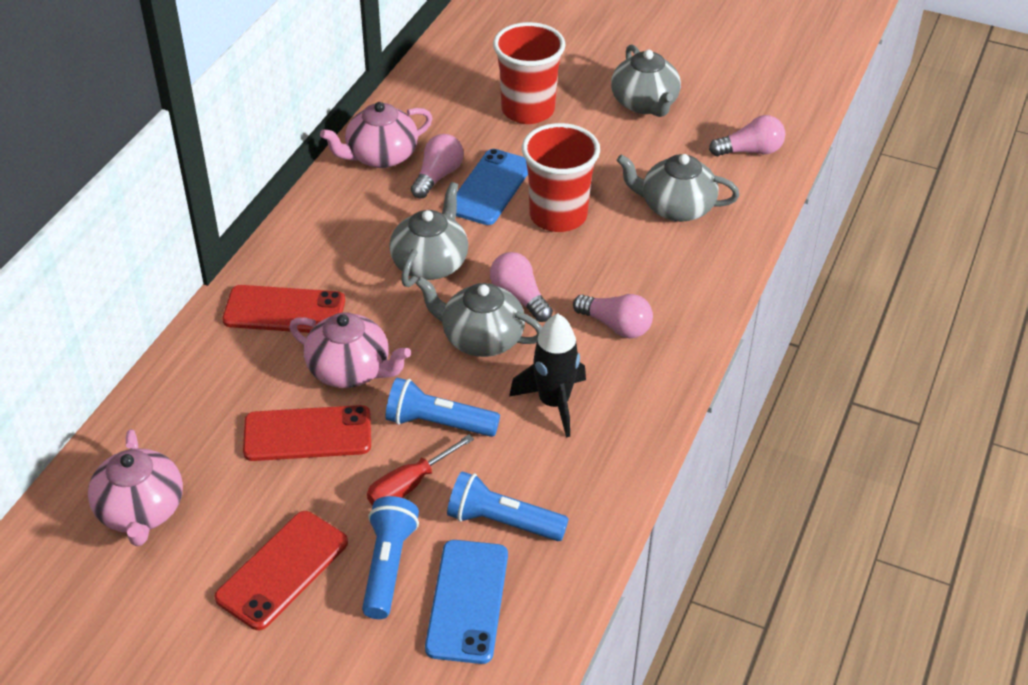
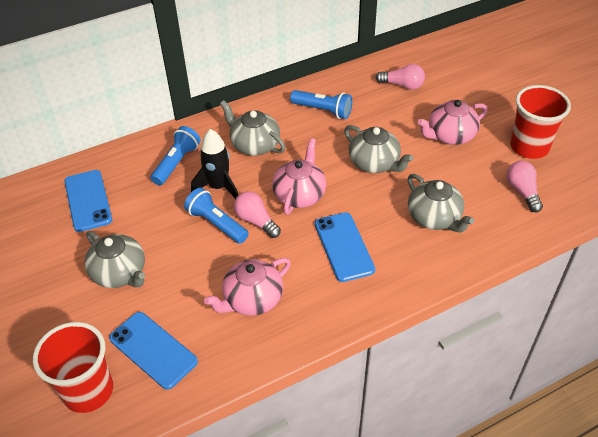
blue phone: [425,540,508,664] [456,149,528,225] = 2 -> [64,170,112,232] [109,312,198,390] [315,212,375,282] = 3
pink light bulb: [411,134,464,199] [490,252,553,322] [573,294,653,338] [709,115,785,156] = 4 -> [234,191,281,238] [375,64,425,90] [506,161,543,212] = 3
red phone: [214,511,348,630] [222,285,345,333] [243,405,371,461] = 3 -> none = 0
red screwdriver: [367,434,474,506] = 1 -> none = 0

